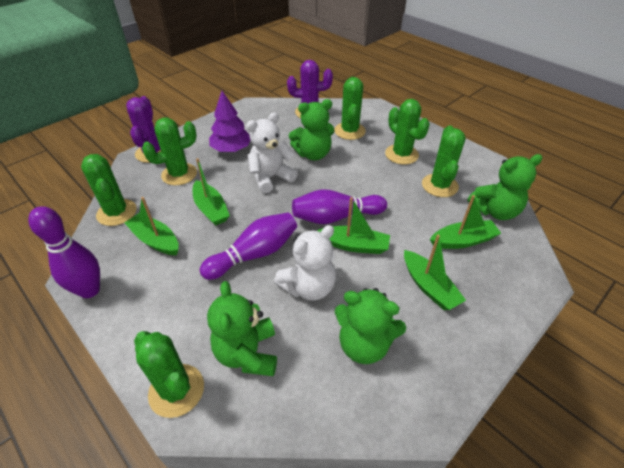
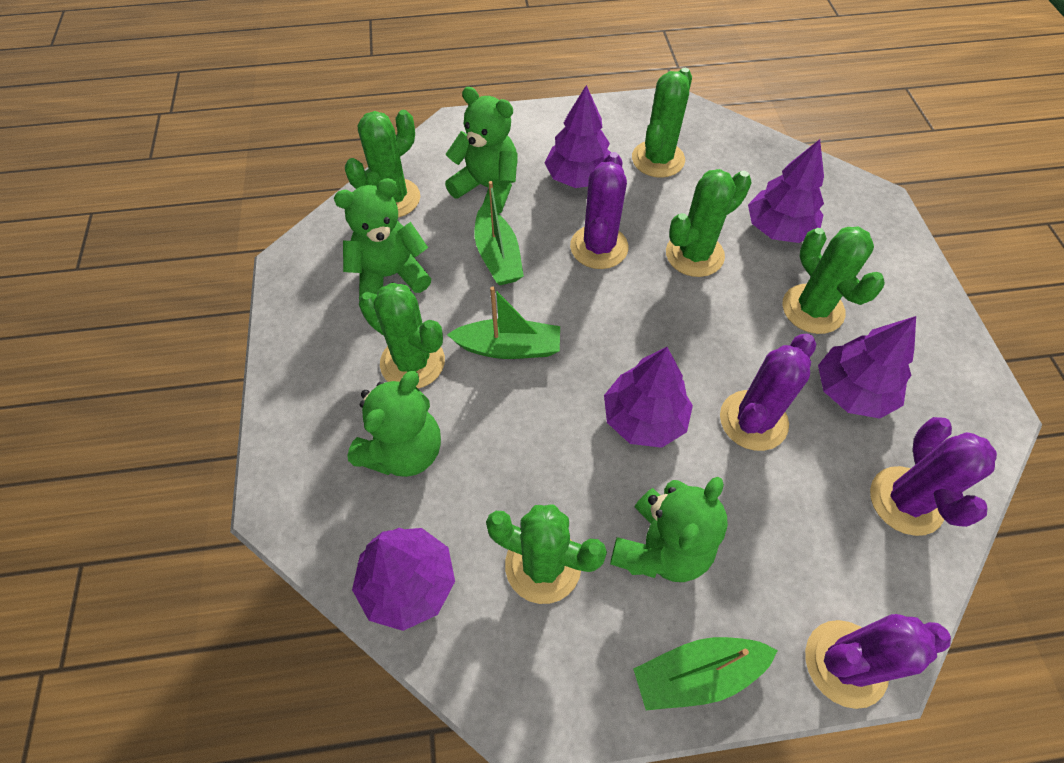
green boat: [124,197,179,255] [193,158,230,226] [317,197,390,254] [404,234,466,310] [430,195,501,249] = 5 -> [447,286,560,359] [475,181,524,285] [633,637,778,711] = 3
purple bowling pin: [28,206,100,298] [199,213,297,280] [292,189,387,224] = 3 -> none = 0
purple cactus: [126,96,161,163] [287,60,333,118] = 2 -> [570,152,628,269] [720,334,816,451] [805,614,951,709] [870,417,997,536] = 4
purple tree: [209,91,250,152] = 1 -> [352,528,455,631] [544,85,611,188] [604,347,693,448] [748,139,824,243] [818,316,916,419] = 5
white teddy bear: [246,112,298,193] [274,225,336,301] = 2 -> none = 0

